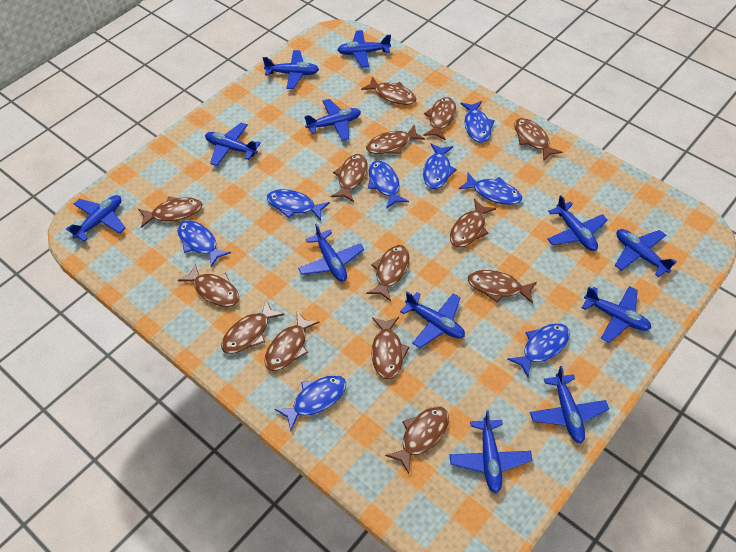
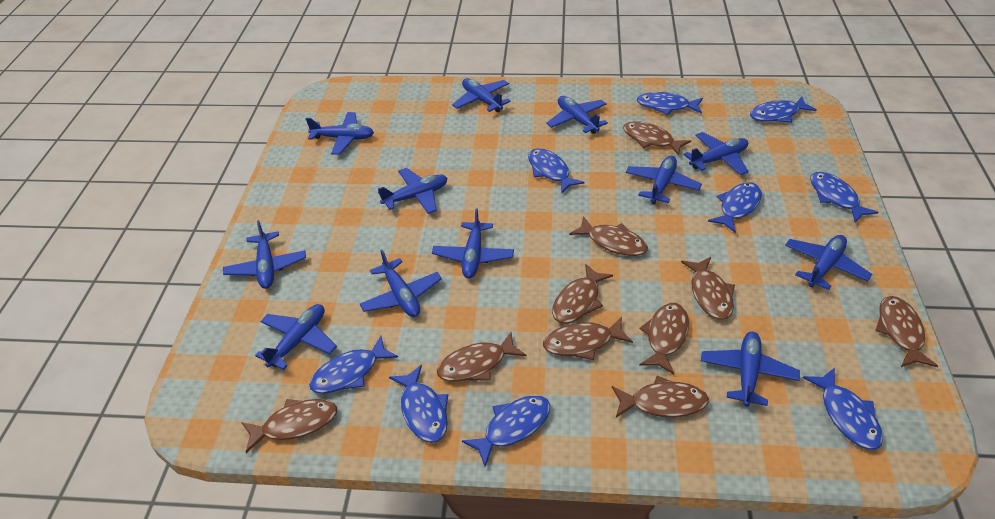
blue fish: [177,220,231,267] [267,189,330,220] [275,375,346,431] [368,160,409,209] [423,143,457,189] [459,173,522,205] [460,101,495,143] [507,323,570,377] = 8 -> [309,336,398,394] [389,365,448,443] [462,395,550,467] [528,148,584,193] [637,92,703,115] [708,182,762,233] [750,97,817,122] [803,367,883,450] [810,172,879,223] = 9
brown fish: [138,197,202,228] [178,264,239,307] [221,300,284,354] [265,311,320,371] [331,154,367,202] [361,76,416,105] [366,124,425,154] [366,245,409,301] [372,317,410,380] [385,406,449,474] [423,97,456,140] [450,199,496,247] [468,270,537,304] [514,118,562,161] = 14 -> [241,399,337,453] [437,332,526,382] [543,317,633,360] [552,263,613,324] [569,216,648,256] [612,376,709,418] [623,121,691,156] [639,303,689,375] [681,257,735,320] [875,296,938,367] = 10

